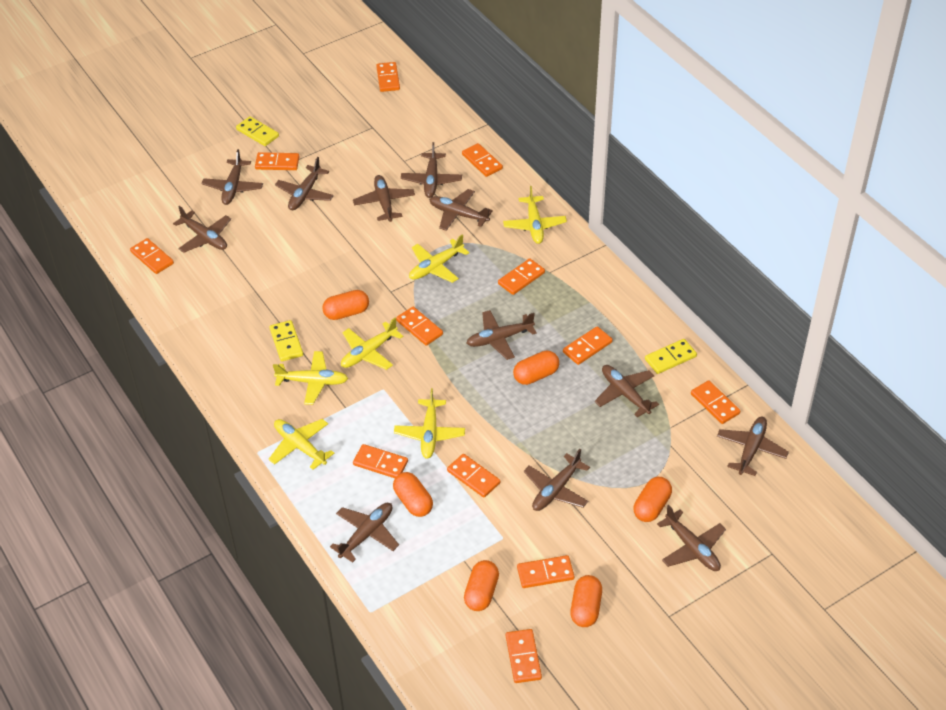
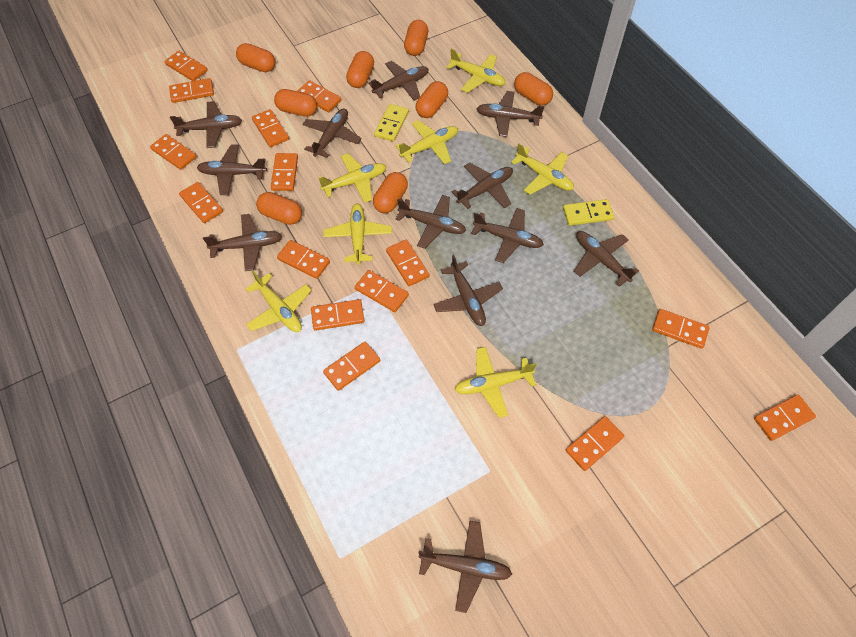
orange capsule: [322,290,369,320] [393,472,433,517] [464,560,499,611] [513,351,559,385] [570,575,602,627] [634,477,672,522] = 6 -> [236,43,275,72] [256,192,302,225] [274,89,317,117] [346,51,374,88] [373,172,408,213] [404,20,428,56] [416,81,448,118] [514,72,553,106] = 8
orange domino: [130,238,174,274] [255,152,300,170] [353,444,408,478] [376,62,400,92] [396,307,443,346] [447,454,500,497] [462,143,503,177] [498,258,545,295] [506,629,542,683] [517,555,574,588] [563,326,613,365] [691,380,740,424] = 12 -> [150,134,197,170] [165,51,208,81] [169,78,214,103] [179,182,223,223] [252,109,289,147] [271,153,298,191] [277,240,330,279] [298,80,341,112] [311,299,364,331] [323,342,380,391] [355,270,409,312] [386,239,429,286] [566,416,624,471] [652,309,709,349] [754,395,816,441] = 15
yellow domino: [236,116,279,146] [269,320,303,361] [645,339,697,374] = 3 -> [374,104,409,142] [563,199,614,226] = 2
yellow plane: [269,419,335,470] [273,351,348,405] [341,318,403,370] [394,388,465,459] [409,234,469,283] [503,186,567,244] = 6 -> [245,271,311,332] [318,153,386,203] [324,203,392,265] [396,120,458,164] [446,49,506,93] [455,347,537,418] [511,143,574,195] = 7

